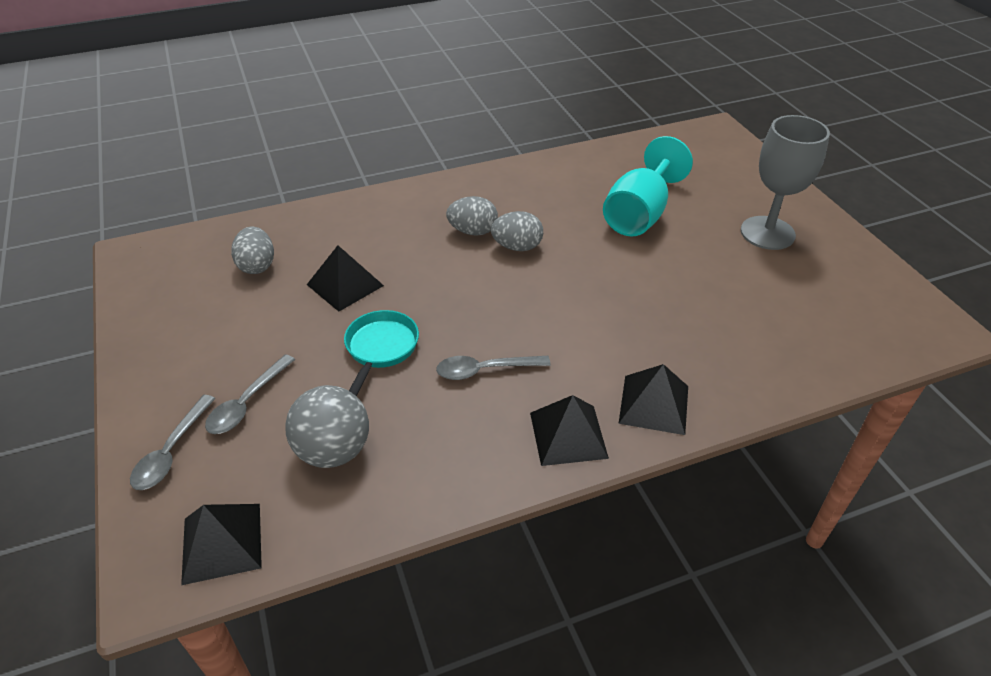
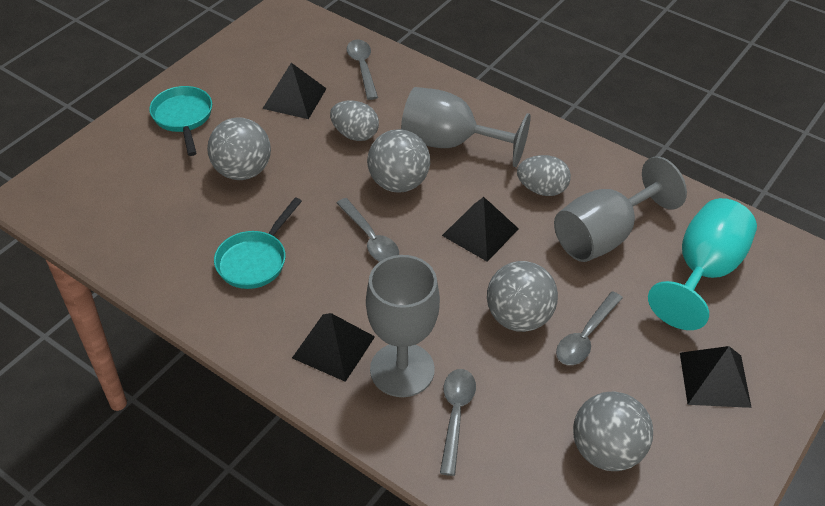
grey ball: [285,385,369,468] = 1 -> [207,118,271,180] [367,129,430,192] [487,261,558,332] [573,391,653,471] = 4
grey egg: [231,227,274,274] [446,196,498,236] [491,211,543,251] = 3 -> [330,100,379,141] [517,155,571,196] = 2
grey goblet: [741,115,830,250] = 1 -> [366,255,440,397] [401,87,531,167] [554,156,687,262] = 3
grey spoon: [130,395,216,490] [205,354,295,434] [436,356,551,380] = 3 -> [337,198,399,262] [347,40,378,100] [440,369,476,476] [556,291,623,365] = 4
turquoise pan: [344,310,419,396] = 1 -> [149,86,212,156] [214,197,302,289] = 2

